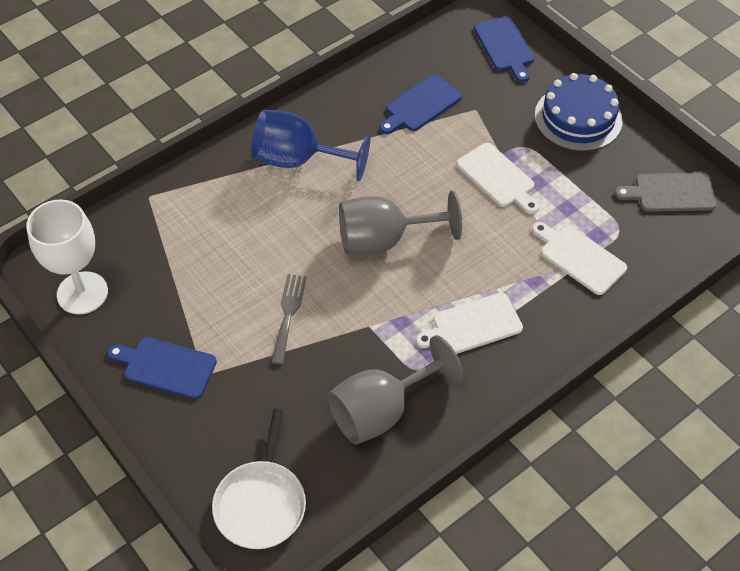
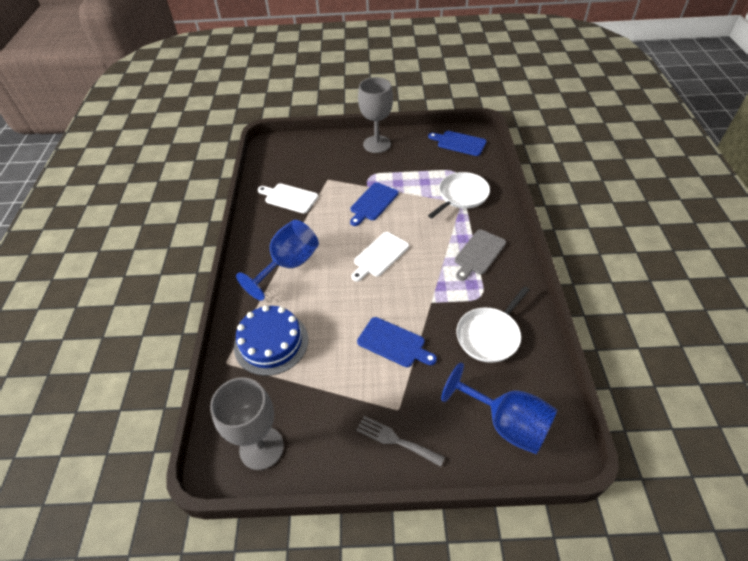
blue goblet: [251,110,371,181] = 1 -> [236,220,319,301] [441,363,558,454] = 2
white cutting board: [416,293,523,354] [457,143,539,214] [532,222,627,295] = 3 -> [258,183,318,213] [351,232,409,282] = 2
white goblet: [26,199,108,315] = 1 -> none = 0
white pan: [212,409,306,549] = 1 -> [428,172,490,218] [457,286,530,363] = 2

